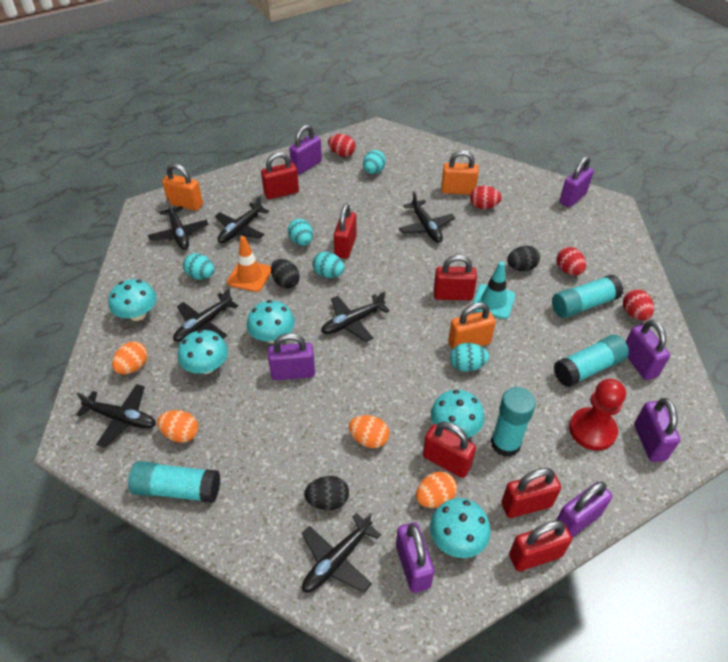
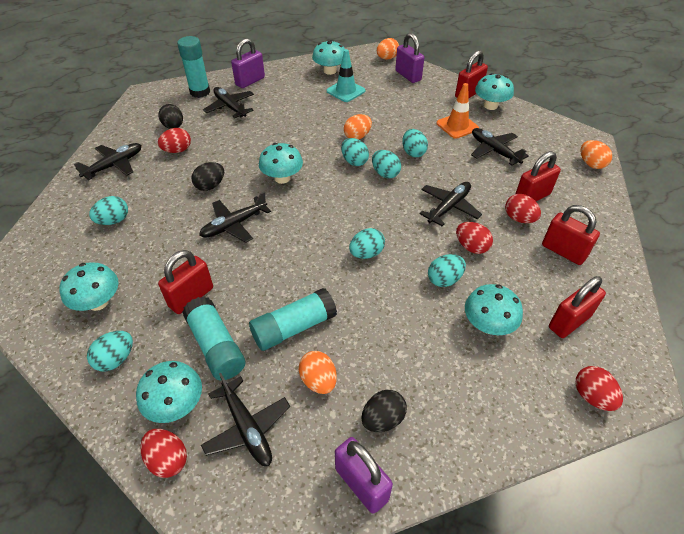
black plane: [76,384,156,448] [148,198,209,250] [173,288,238,342] [215,195,269,243] [302,513,381,592] [321,291,390,342] [399,191,455,243] = 7 -> [74,143,141,180] [199,192,271,243] [201,373,290,466] [203,87,254,118] [419,182,482,226] [471,128,529,166] = 6
orange padlock: [162,164,203,211] [441,150,479,195] [448,302,496,350] = 3 -> none = 0
purple padlock: [268,333,315,380] [289,125,322,174] [396,522,434,593] [556,482,612,538] [559,156,594,207] [626,320,670,380] [634,398,680,462] = 7 -> [231,38,265,88] [335,437,393,514] [395,33,424,83] = 3
red egg: [328,134,356,157] [470,186,502,209] [556,247,586,275] [623,289,654,320] = 4 -> [141,429,187,478] [158,128,191,153] [456,222,493,254] [505,194,541,223] [575,366,623,411] = 5
red padlock: [261,152,299,199] [334,204,357,259] [423,422,476,478] [434,255,477,300] [501,468,561,518] [509,520,572,571] = 6 -> [158,250,213,314] [455,50,488,99] [515,151,561,201] [542,205,600,265] [549,276,606,338] = 5
red pawn: [569,379,626,451] = 1 -> none = 0
turquoise egg: [183,253,215,280] [288,219,313,246] [313,252,344,278] [363,150,386,174] [450,343,489,372] = 5 -> [87,331,133,371] [89,196,128,225] [341,138,369,166] [349,228,385,259] [372,150,401,179] [402,129,428,157] [428,254,466,287] = 7
turquoise glue stick: [128,461,220,503] [491,387,536,457] [552,275,623,318] [554,335,629,387] = 4 -> [177,36,210,98] [182,296,245,380] [249,288,337,351] = 3
turquoise mushroom: [108,279,156,321] [178,330,228,374] [247,300,295,343] [430,498,491,558] [431,390,485,438] = 5 -> [59,262,119,311] [136,361,202,423] [259,143,303,184] [312,40,345,75] [465,284,523,335] [475,73,514,110] = 6

